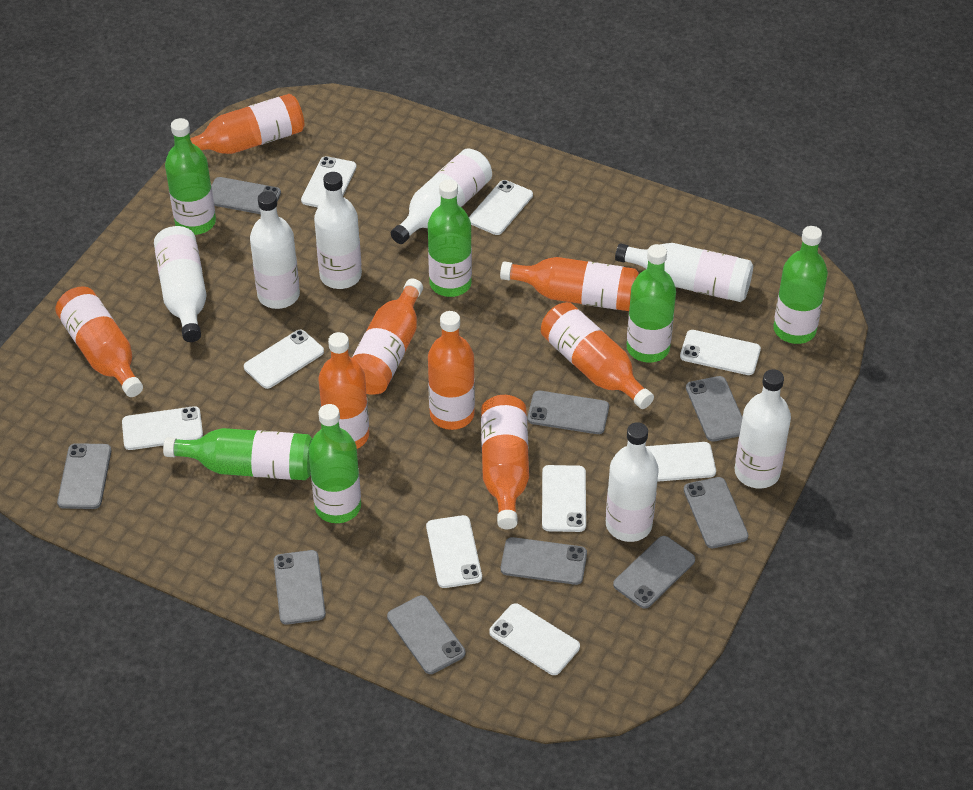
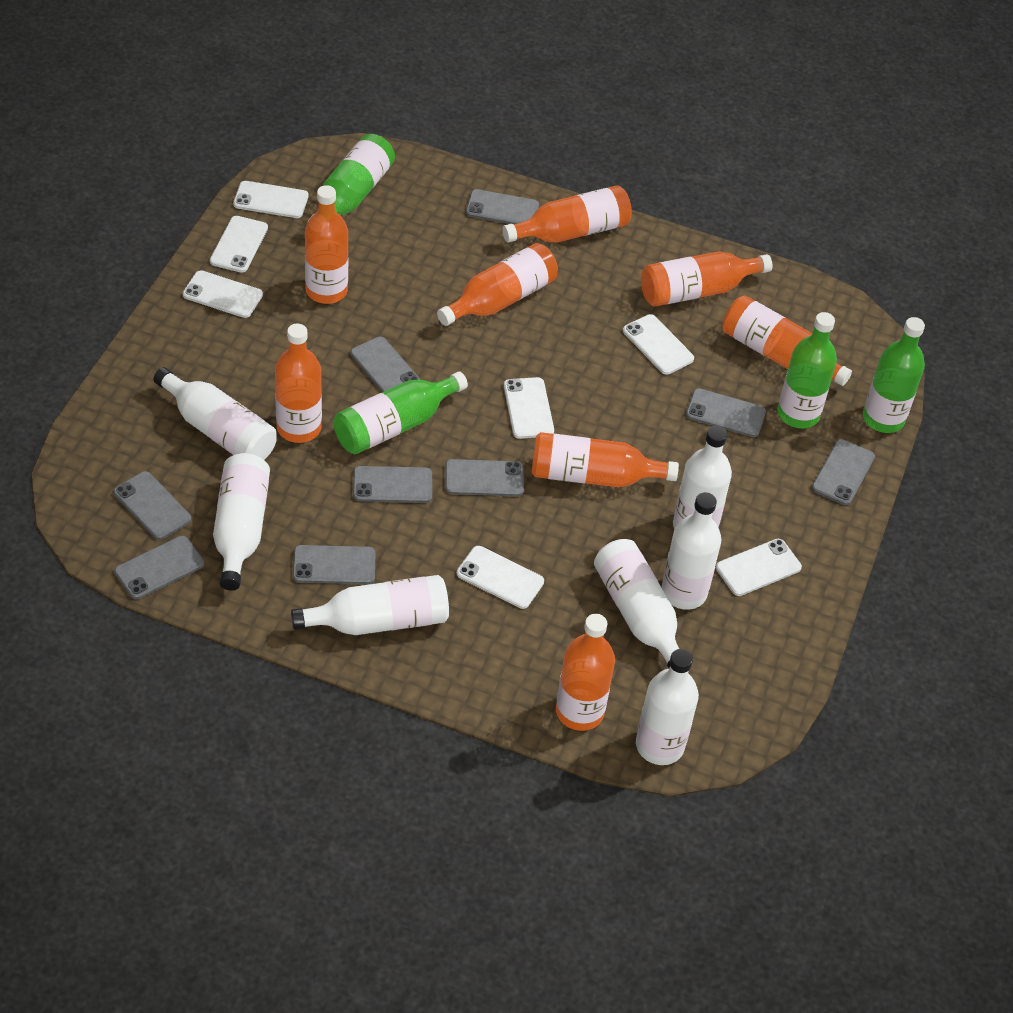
green bottle: [163,428,312,480] [165,118,216,235] [308,404,361,523] [428,179,472,297] [627,244,676,363] [773,226,828,344] = 6 -> [308,134,395,221] [334,371,468,454] [778,312,837,429] [863,317,925,433] = 4
white phone: [122,406,203,450] [244,330,324,389] [301,156,356,207] [426,515,482,588] [469,180,533,235] [489,603,580,675] [542,465,586,532] [646,442,716,482] [680,330,761,375] = 9 -> [183,271,263,318] [210,216,268,272] [233,181,309,218] [457,546,544,609] [504,377,554,439] [623,314,694,375] [716,539,802,596] = 7

